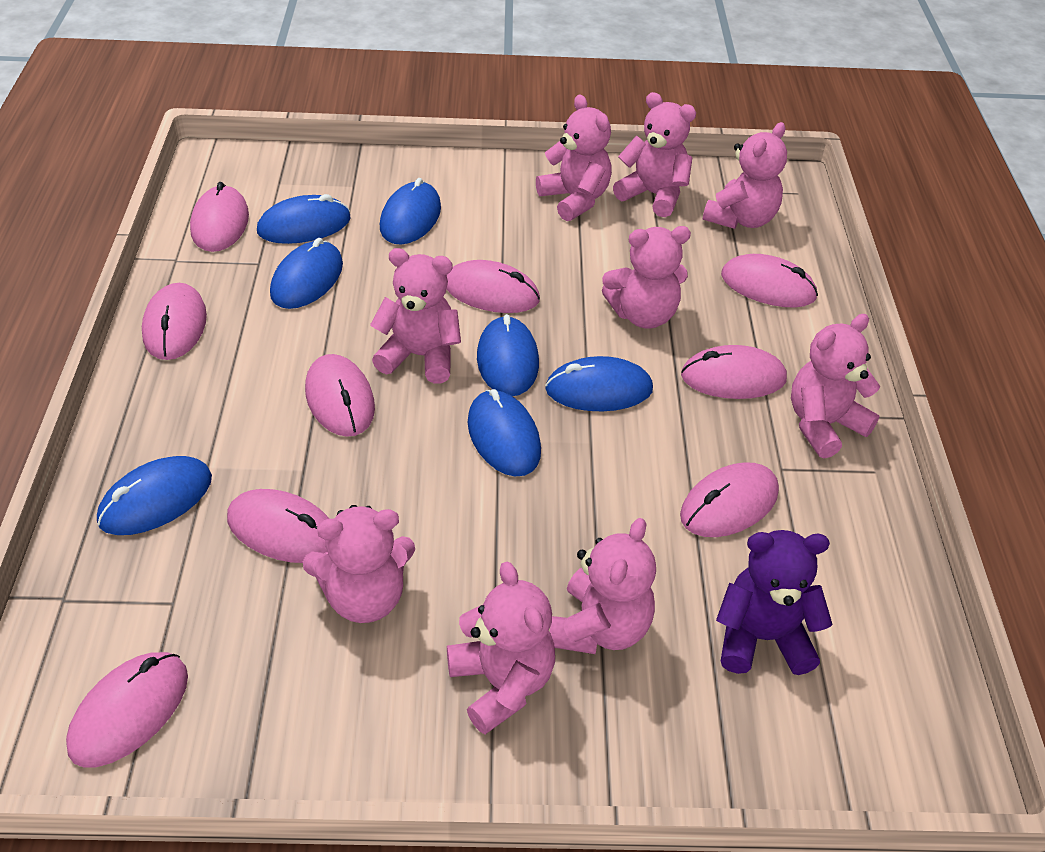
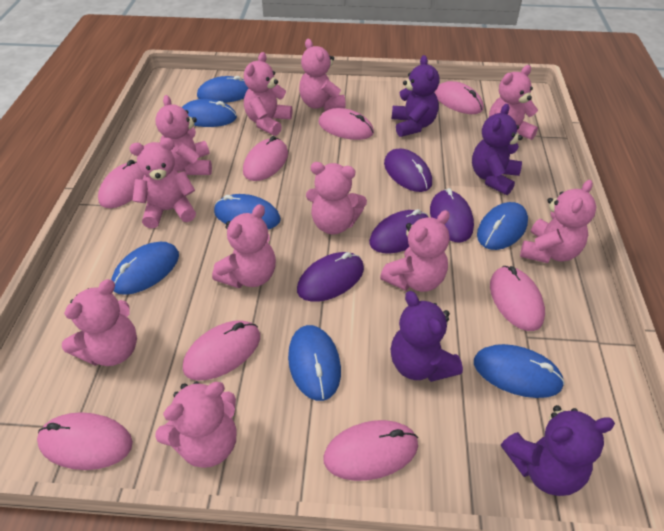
pink mouse: [66,652,188,768] [142,283,207,360] [190,182,249,252] [227,489,330,563] [305,354,375,437] [446,260,540,313] [680,462,779,537] [681,345,787,399] [721,254,818,307] = 9 -> [37,412,133,470] [98,160,144,208] [183,320,260,381] [243,136,288,181] [318,108,374,140] [323,420,418,481] [435,81,483,114] [490,266,545,331] = 8
pink teddy bear: [303,505,415,623] [370,248,461,384] [447,562,555,734] [536,94,612,221] [550,518,656,654] [602,226,691,329] [613,92,696,217] [703,122,787,229] [791,314,881,458] = 9 -> [62,279,137,366] [130,138,196,228] [155,95,212,175] [155,381,237,468] [212,204,276,288] [244,52,292,136] [299,39,346,111] [306,162,367,235] [380,210,450,292] [489,65,538,144] [520,180,596,263] = 11
purple mouse: none = 0 -> [297,252,364,302] [369,209,428,254] [384,149,432,192] [430,188,474,242] = 4
purple teddy bear: [716,530,833,675] = 1 -> [391,291,463,382] [392,55,440,137] [472,104,523,195] [501,405,615,496] = 4

